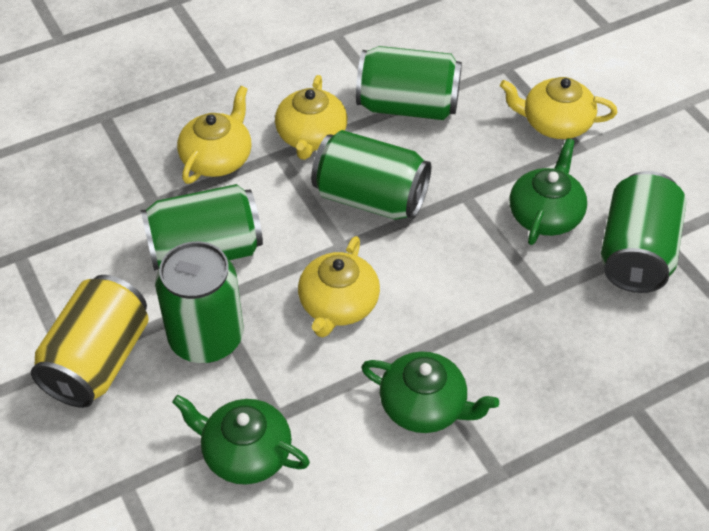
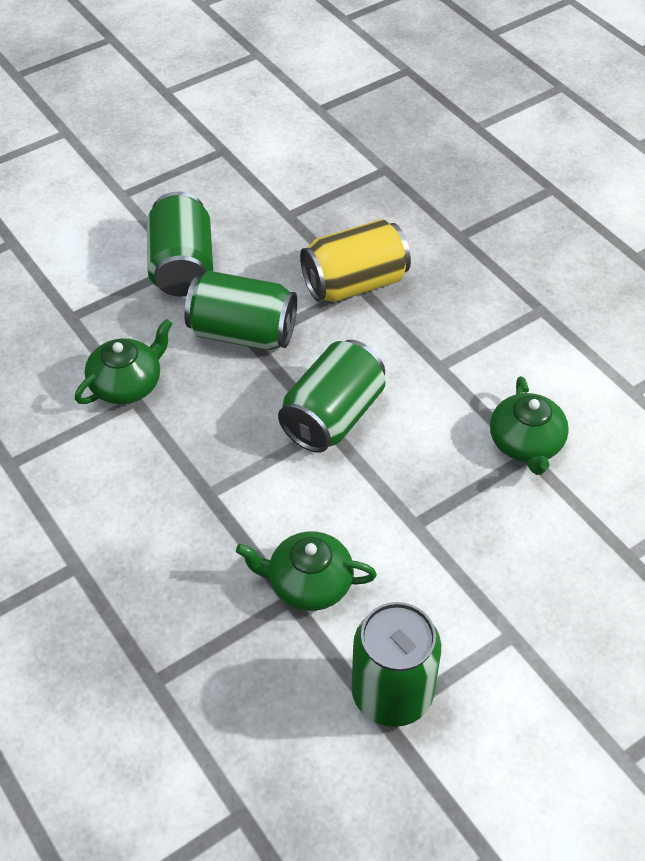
green can: [141,184,263,271] [155,241,244,363] [311,130,431,220] [356,46,462,120] [601,171,686,293] = 5 -> [147,192,213,297] [184,271,297,351] [278,340,385,453] [351,602,441,727] = 4
yellow teapot: [177,86,251,184] [275,75,347,160] [298,236,380,338] [500,77,617,139] = 4 -> none = 0

